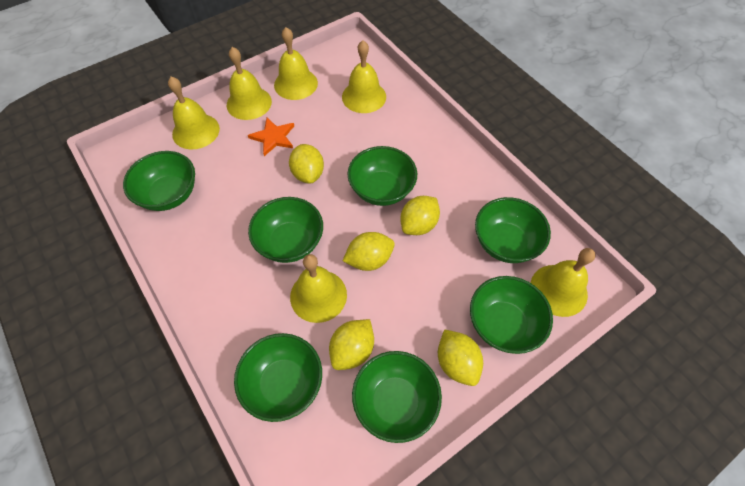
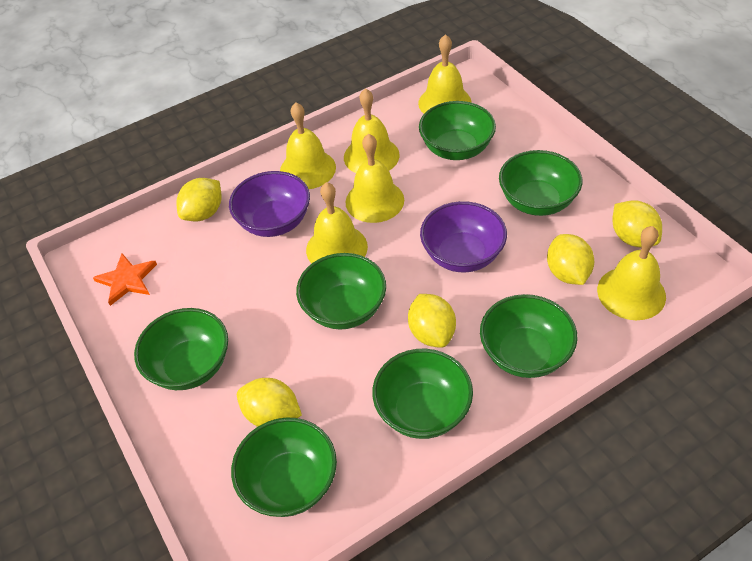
purple bowl: none = 0 -> [229,171,310,237] [420,201,507,272] = 2

